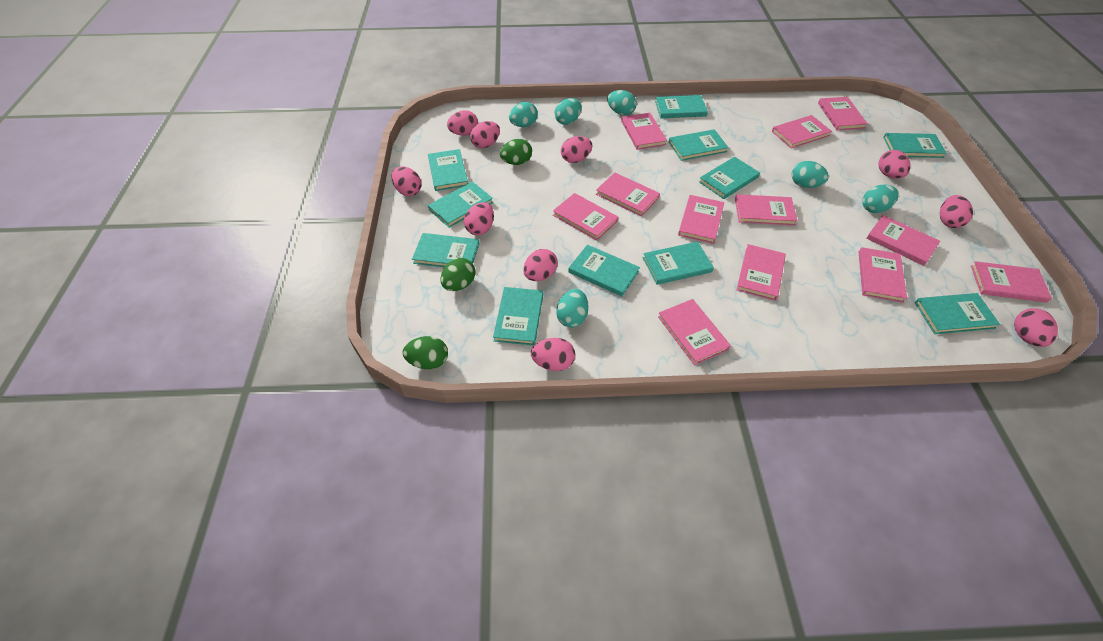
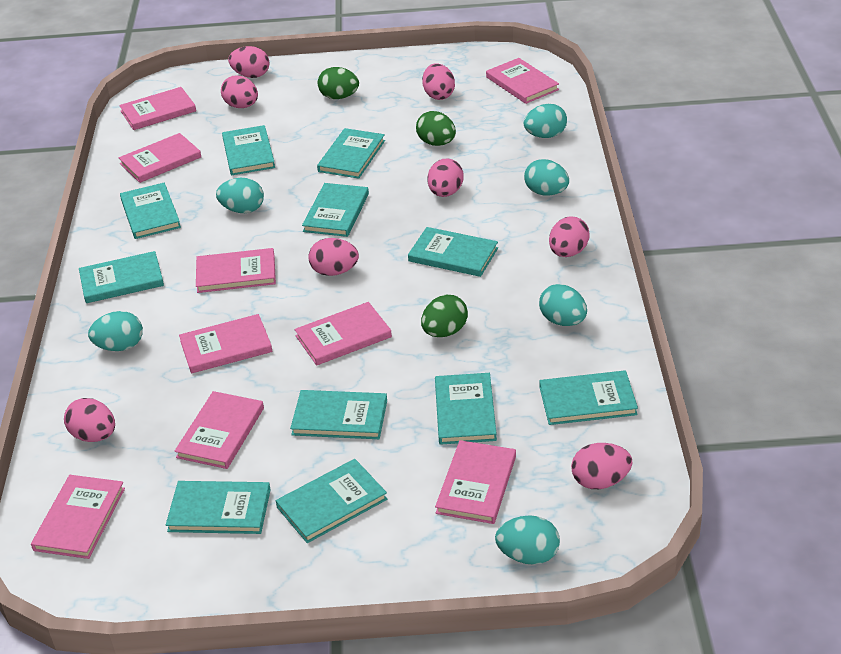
pink book: [553,193,618,241] [596,173,660,216] [621,113,667,150] [658,299,731,365] [678,195,724,244] [735,194,798,226] [736,244,786,301] [772,115,832,149] [818,97,868,130] [859,247,907,303] [867,215,940,266] [971,261,1052,302] = 12 -> [31,475,125,559] [119,87,196,130] [119,133,201,183] [174,391,264,469] [179,314,272,374] [196,248,276,293] [294,302,392,366] [435,440,516,524] [486,58,559,104] = 9
pink egg: [392,166,422,196] [447,110,478,136] [464,202,494,235] [470,121,500,148] [523,249,558,281] [531,338,575,371] [561,136,592,163] [879,150,911,179] [940,195,973,228] [1014,308,1058,347] = 10 -> [64,398,115,442] [221,76,258,108] [228,46,269,78] [308,238,359,276] [422,63,455,100] [427,159,464,197] [549,216,590,257] [571,443,632,489] = 8

